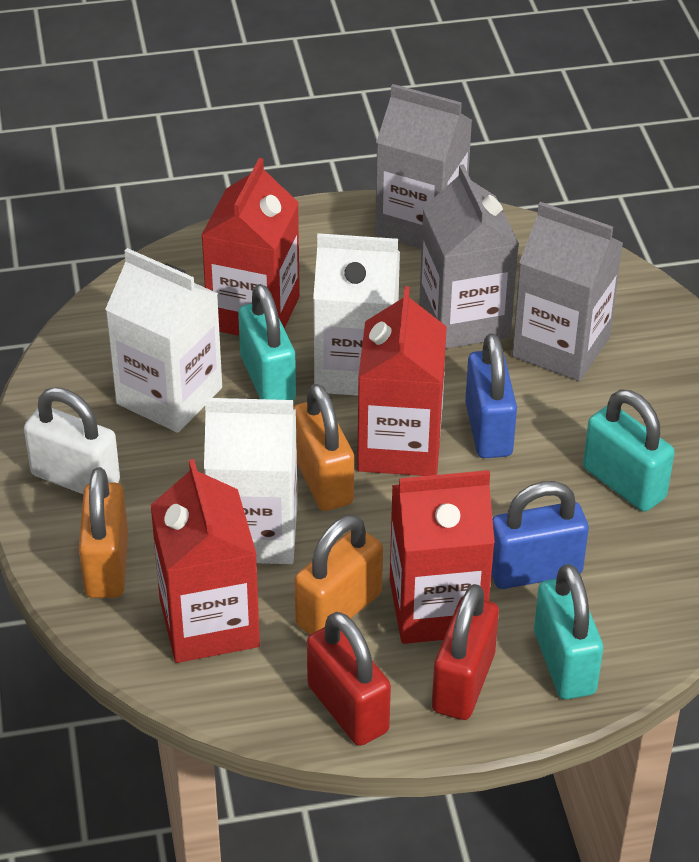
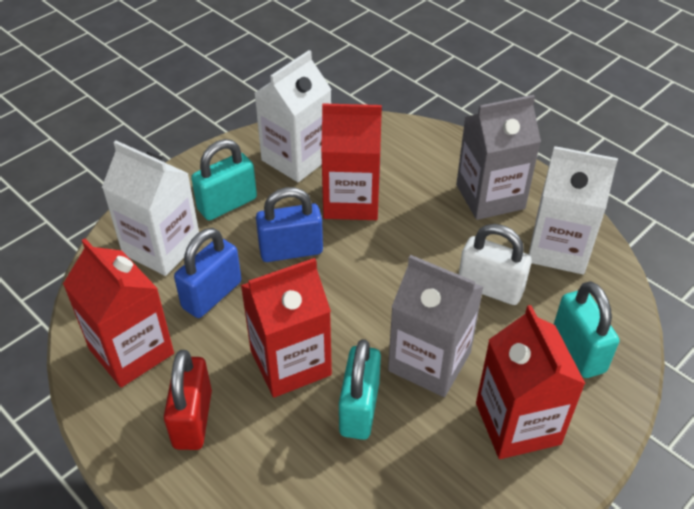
grey carton: [375,84,472,249] [419,164,519,349] [512,202,623,381] = 3 -> [388,255,484,397] [456,95,541,220] = 2
orange padlock: [79,467,128,598] [293,384,354,511] [294,515,383,635] = 3 -> none = 0
red padlock: [307,612,391,746] [432,584,499,720] = 2 -> [164,350,212,450] = 1

